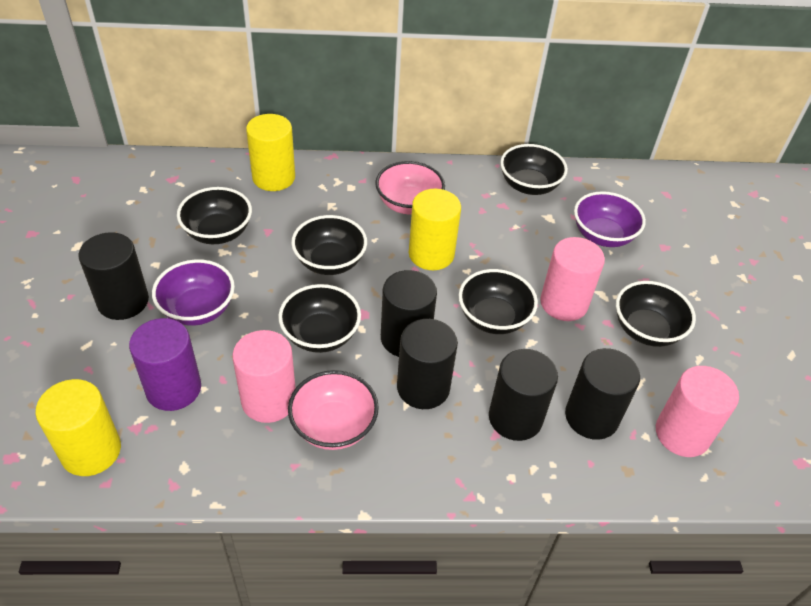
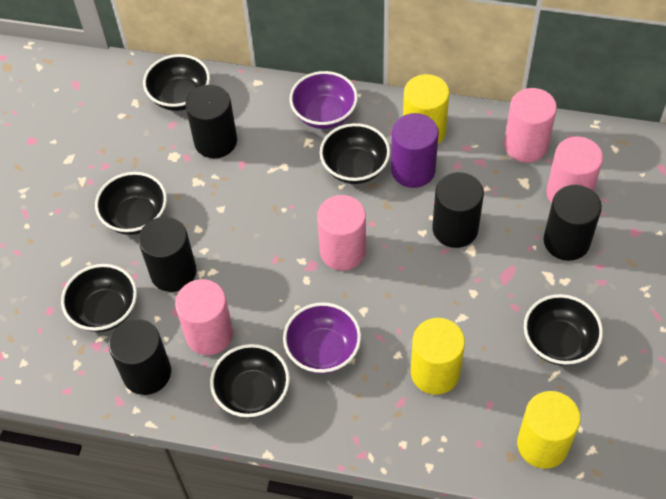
pink bowl: [288,370,379,450] [375,161,445,215] = 2 -> none = 0
pink cylinder: [232,330,296,423] [540,237,605,321] [656,366,739,457] = 3 -> [175,279,233,355] [317,195,366,271] [504,88,557,163] [546,137,603,204] = 4

